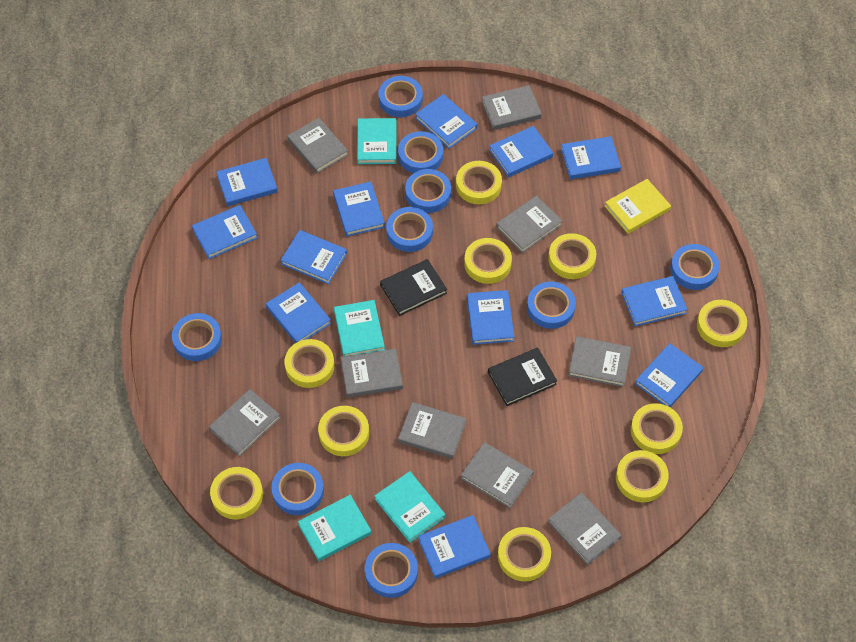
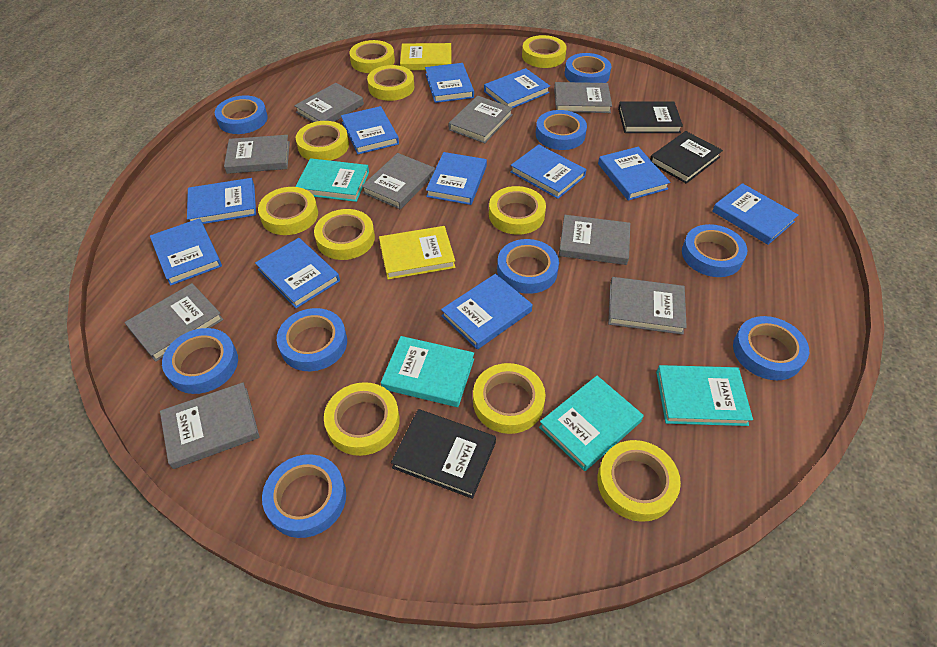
black book: [380,259,447,316] [488,348,557,406] = 2 -> [391,409,496,499] [618,101,683,133] [650,131,723,184] = 3
blue book: [192,205,257,259] [217,158,278,206] [266,282,331,343] [280,230,347,284] [333,182,385,236] [415,94,477,149] [418,515,491,578] [467,290,515,345] [489,126,553,177] [561,136,621,179] [621,276,688,327] [635,343,703,407] = 12 -> [150,218,222,286] [187,178,256,224] [255,238,340,308] [341,106,399,154] [425,63,474,103] [426,152,487,205] [441,274,533,350] [484,68,550,108] [510,144,587,199] [598,147,670,201] [712,183,798,245] = 11
yellow book: [605,179,671,234] = 1 -> [379,226,456,280] [400,43,451,70] = 2

